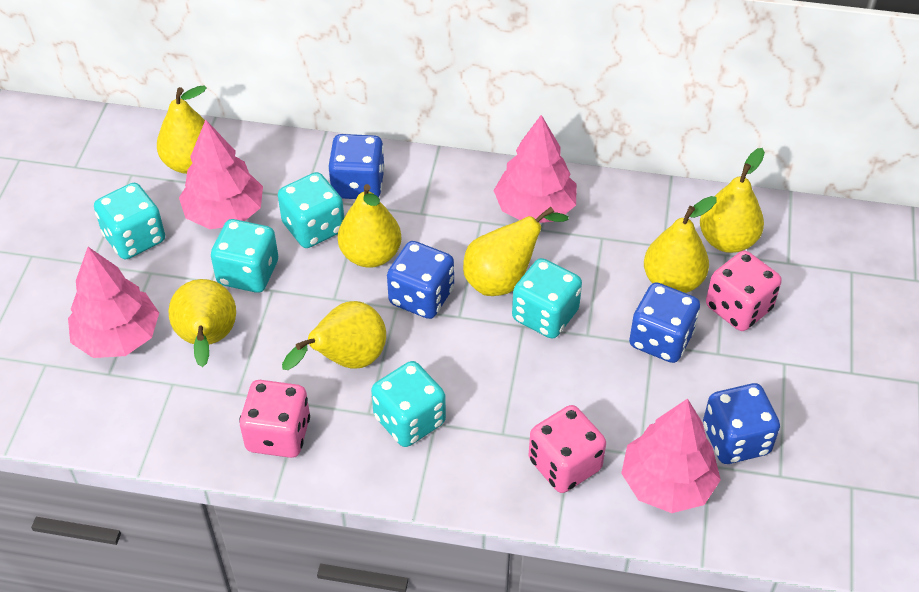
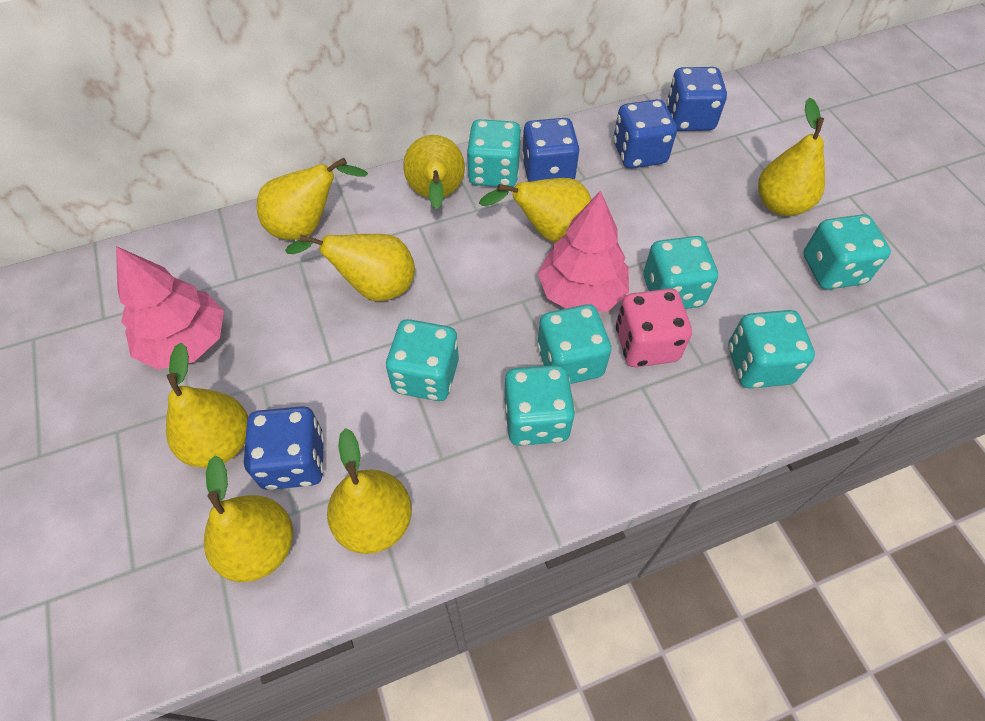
pink dice: [239,380,310,458] [528,405,606,493] [706,251,782,331] = 3 -> [616,289,692,367] = 1
pink tree: [68,247,159,358] [179,120,263,229] [493,115,577,223] [621,398,721,513] = 4 -> [116,246,224,370] [538,191,629,312] = 2
turquoise dice: [94,183,165,259] [211,219,278,293] [278,172,344,248] [371,361,446,447] [512,258,582,339] = 5 -> [386,319,459,401] [467,119,522,187] [504,365,575,446] [537,304,611,384] [644,236,718,309] [728,310,815,388] [803,214,891,290] = 7
yellow pear: [157,85,207,174] [168,279,236,367] [282,301,386,370] [338,184,401,268] [463,207,569,296] [644,196,717,293] [700,148,765,253] = 7 -> [166,343,248,468] [204,455,293,582] [257,158,368,240] [285,234,415,301] [327,428,412,554] [403,135,465,209] [479,178,592,242] [758,98,825,216] = 8

